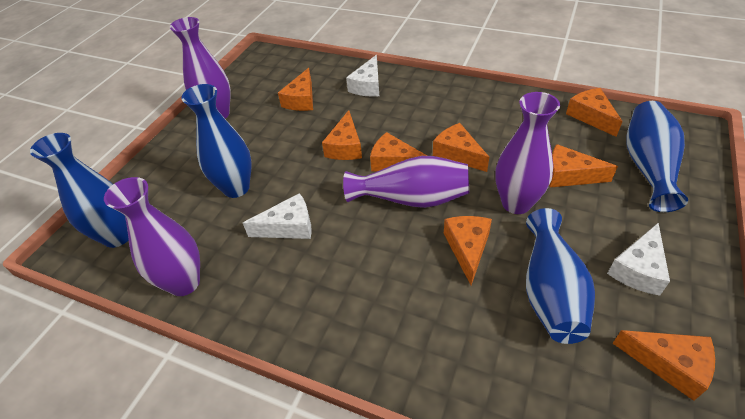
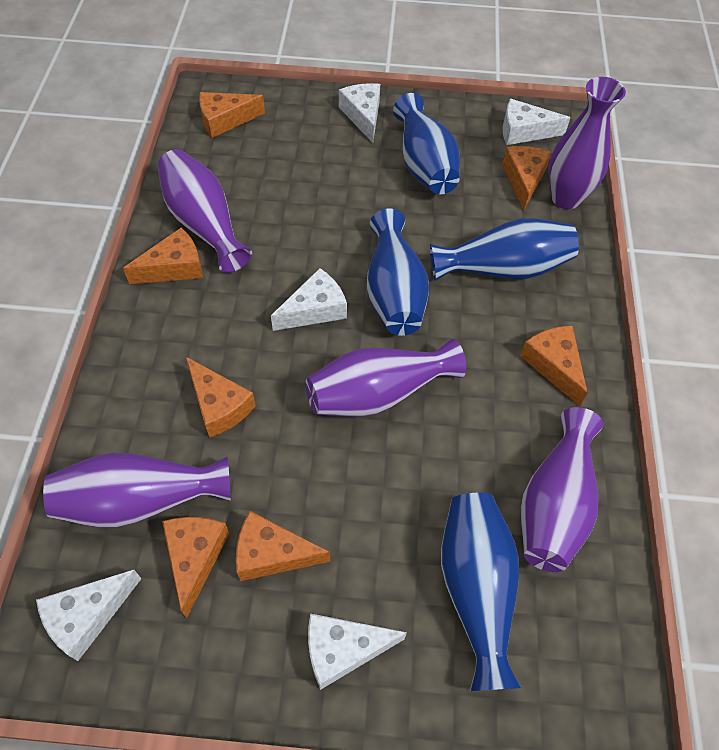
orange cheese: [278,68,313,111] [322,110,362,160] [370,132,427,172] [433,123,489,172] [444,216,492,285] [549,144,618,187] [566,88,623,137] [612,330,715,401] = 8 -> [123,228,203,284] [162,517,229,618] [186,357,256,438] [199,92,265,138] [236,511,330,581] [502,146,552,211] [520,326,588,406] = 7
purple vase: [104,177,200,296] [170,17,230,119] [343,156,470,208] [495,92,560,214] = 4 -> [43,453,231,528] [158,149,252,273] [305,339,466,417] [521,407,603,572] [549,77,626,209] = 5
white cheese: [243,193,312,239] [346,55,379,97] [607,223,670,296] = 3 -> [36,570,142,661] [271,268,347,331] [308,614,407,690] [339,83,380,143] [503,99,570,145] = 5

